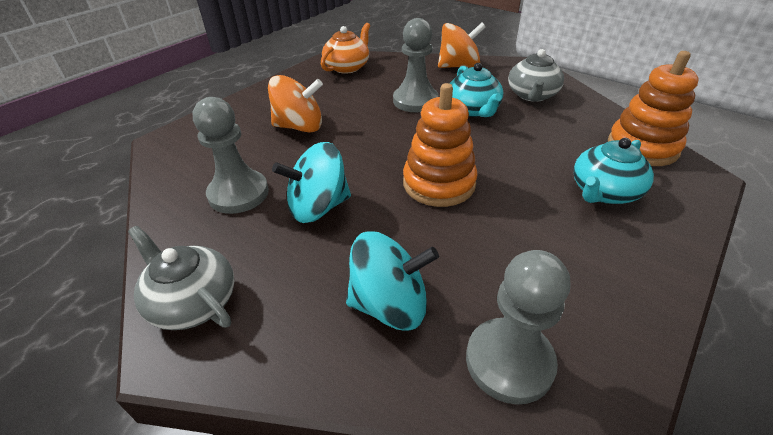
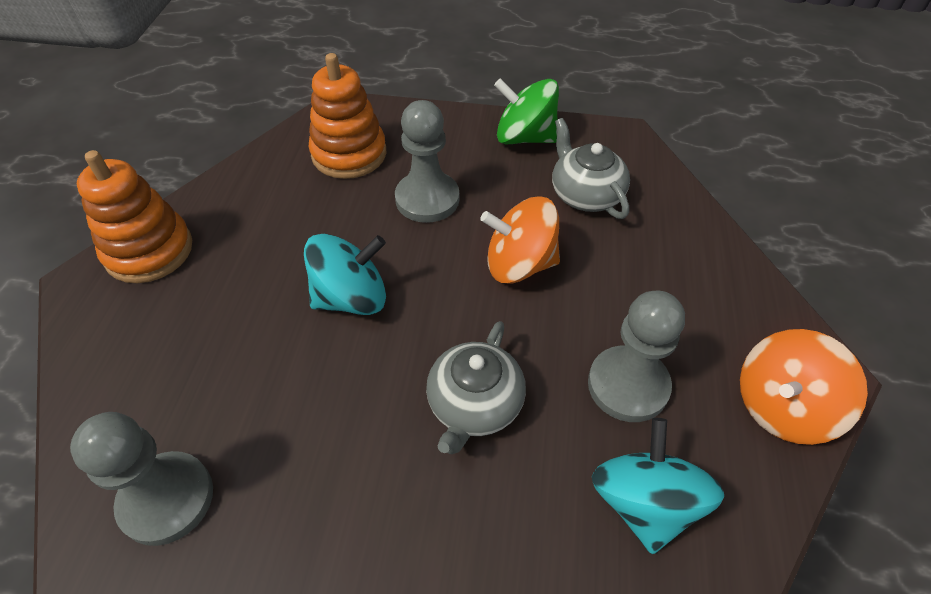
green spinning top: none = 0 -> [494,78,559,144] = 1
orange teapot: [321,23,370,74] = 1 -> none = 0
turquoise teapot: [450,63,504,117] [573,138,654,204] = 2 -> none = 0

